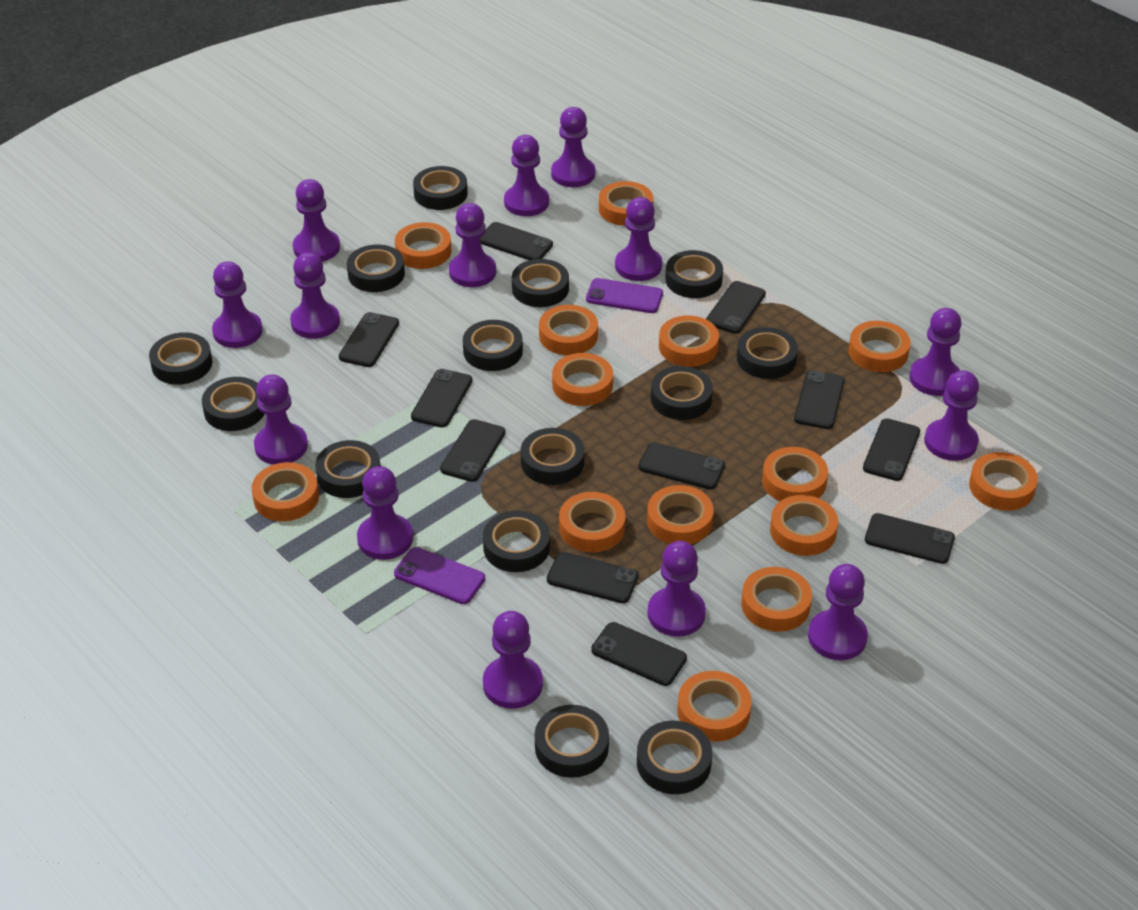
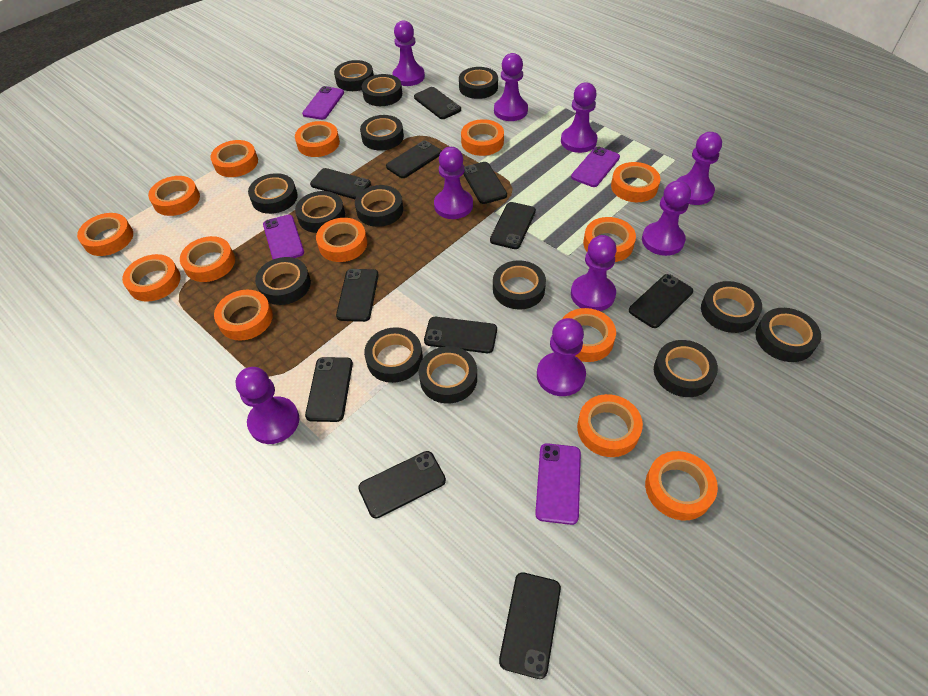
purple pawn: [212,261,263,348] [254,374,308,465] [290,252,340,339] [293,179,340,262] [357,466,413,560] [449,203,496,287] [483,611,543,709] [504,135,549,216] [551,107,595,187] [615,197,662,281] [647,541,706,637] [808,564,868,660] [909,308,962,396] [924,370,979,461] = 14 -> [236,367,299,444] [393,20,425,86] [434,147,473,219] [494,53,528,121] [537,318,586,396] [561,82,598,153] [571,235,617,311] [642,180,691,256] [677,132,722,205] = 9
purple phone: [394,547,485,604] [586,278,663,313] = 2 -> [263,215,304,259] [302,86,344,120] [535,443,581,525] [571,147,620,187] = 4

